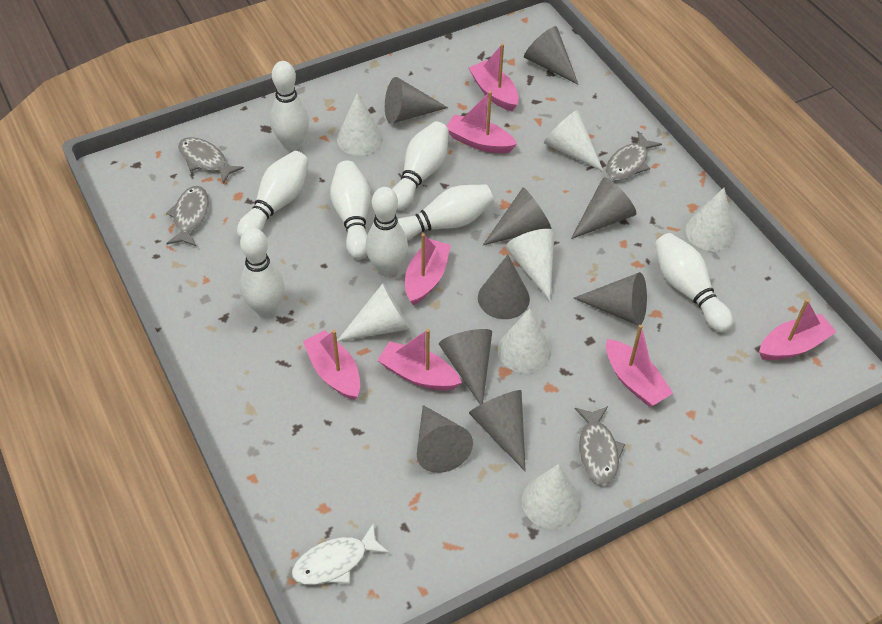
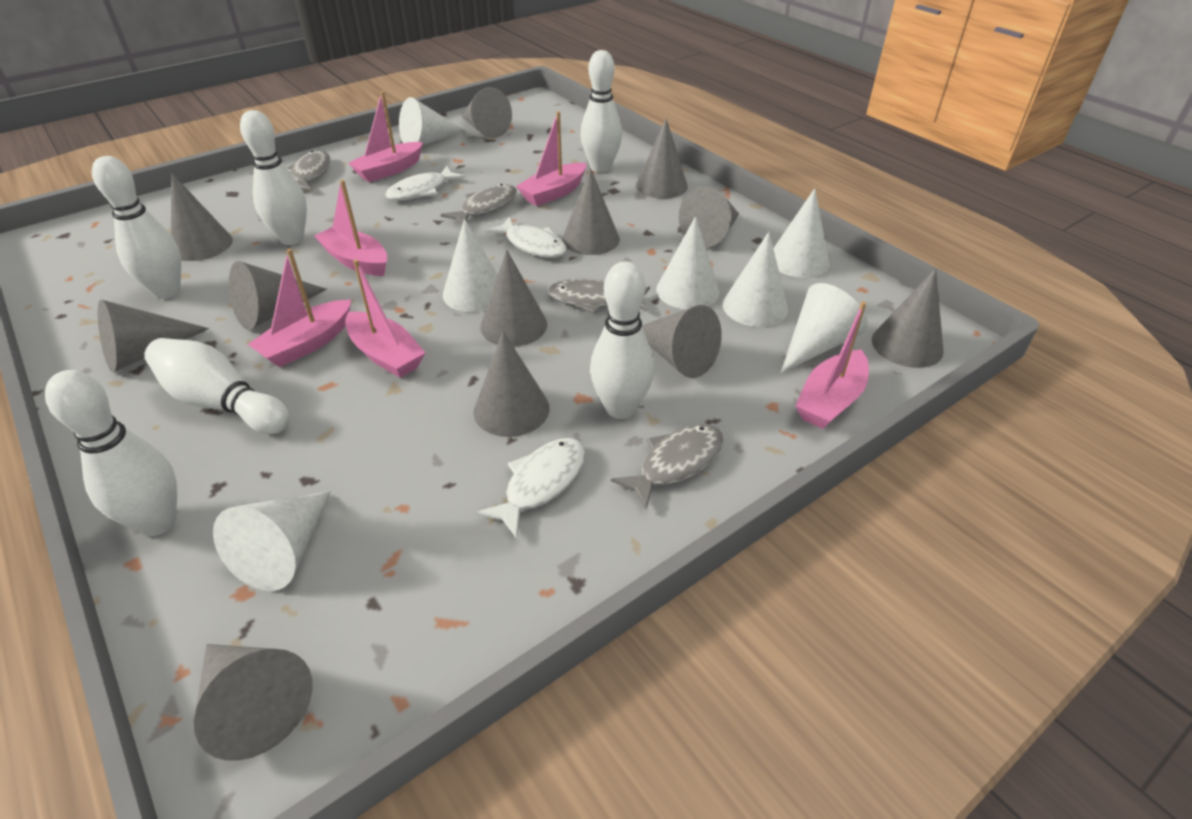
grey cone: [385,77,448,124] [417,405,473,473] [439,329,492,405] [469,390,526,472] [478,255,530,319] [483,187,551,245] [524,26,579,85] [571,177,636,239] [573,272,647,326] = 9 -> [98,299,209,372] [171,173,233,261] [194,644,313,761] [229,261,327,330] [462,87,512,138] [474,331,550,437] [480,249,547,347] [562,168,620,255] [636,119,688,199] [642,305,722,378] [679,186,739,247] [872,268,944,368] = 12
pink boat: [303,330,360,400] [378,329,462,390] [405,233,451,305] [447,91,517,153] [468,44,519,111] [606,325,673,407] [759,299,836,360] = 7 -> [248,249,351,367] [314,180,387,276] [345,259,425,378] [348,91,423,182] [516,111,586,206] [795,301,869,429] = 6
white bowling pin: [237,151,309,238] [240,228,284,317] [270,61,309,151] [330,161,371,260] [365,187,408,277] [392,121,449,211] [397,184,494,241] [655,233,733,332] = 8 -> [45,370,177,536] [92,156,181,299] [144,338,290,434] [240,110,307,245] [580,50,622,173] [590,261,654,419] = 6
white fish: [292,523,389,585] = 1 -> [385,166,466,201] [476,438,586,539] [485,217,567,258] = 3

